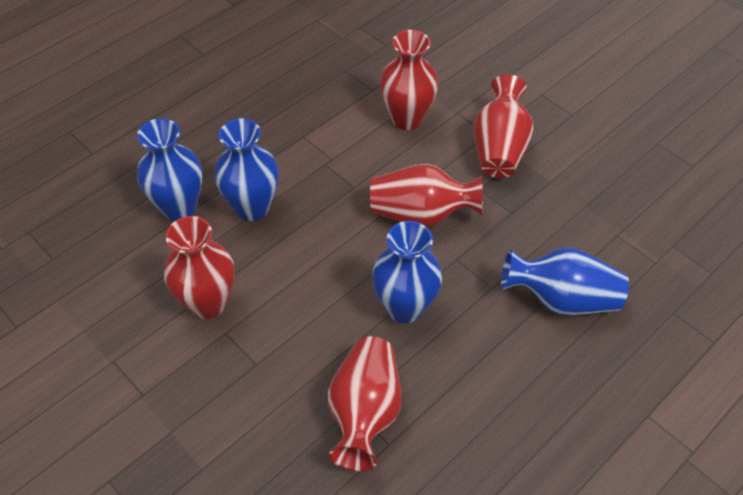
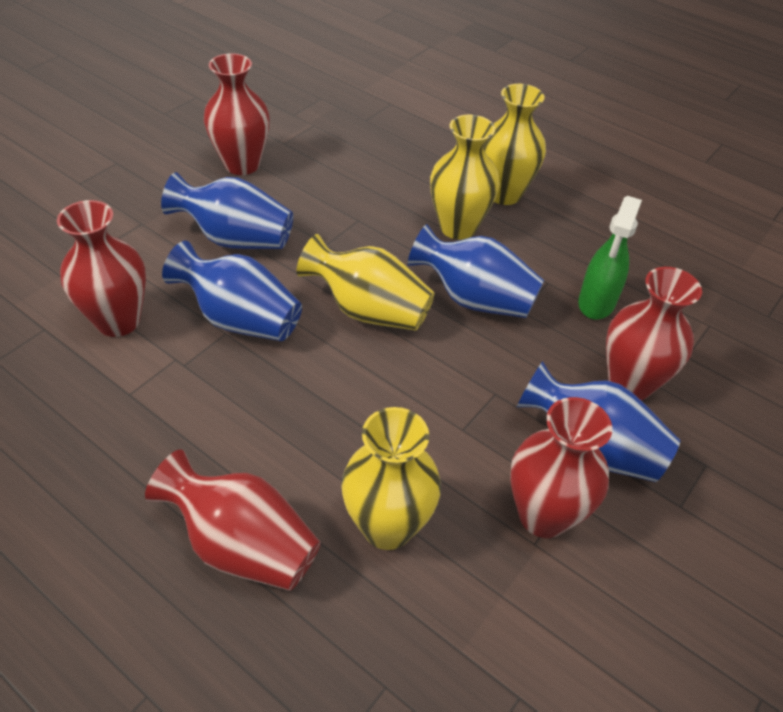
green spray bottle: none = 0 -> [578,196,642,319] = 1
yellow vase: none = 0 -> [297,234,435,331] [341,407,441,550] [430,115,500,240] [483,84,546,205] = 4

